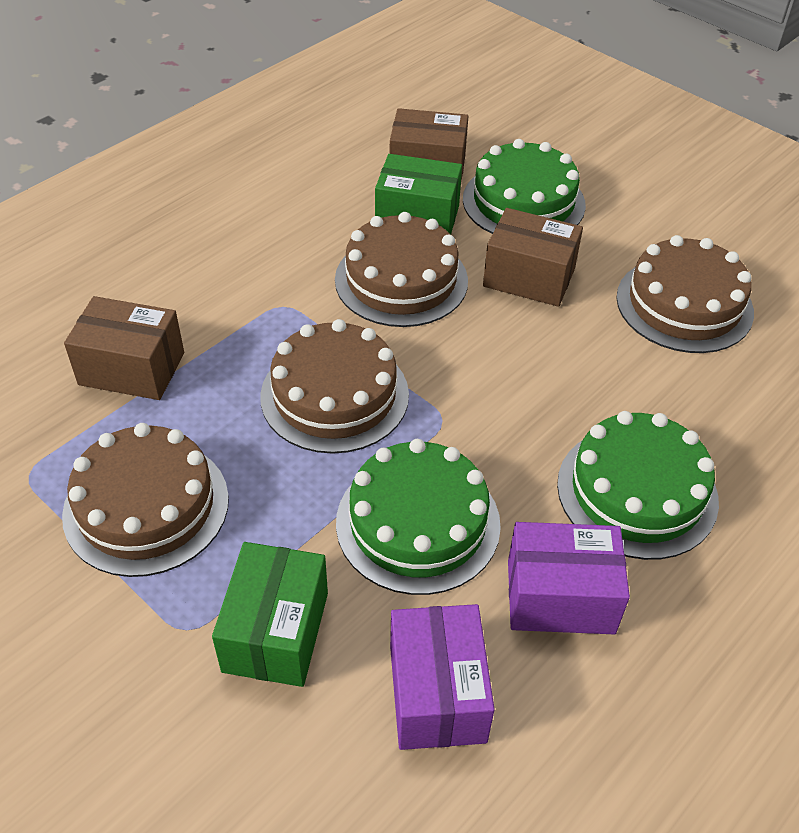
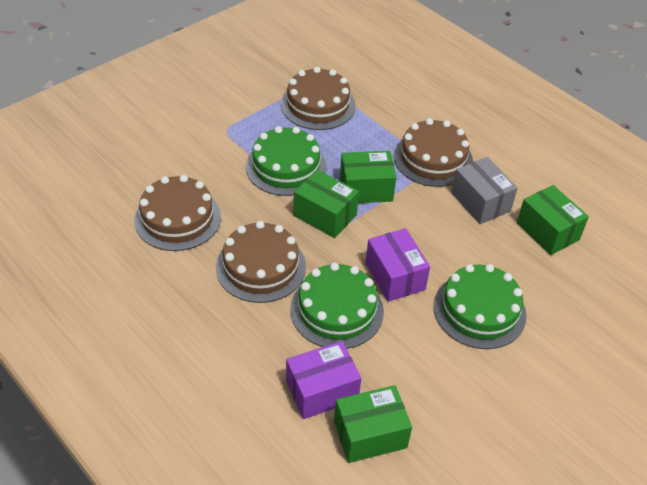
brown box: [64,296,184,400] [390,108,468,181] [483,208,583,307] = 3 -> none = 0
green box: [212,542,328,687] [375,154,462,235] = 2 -> [294,170,359,238] [334,385,412,463] [340,151,396,203] [517,185,589,255] = 4
grey box: none = 0 -> [451,157,518,224] = 1

